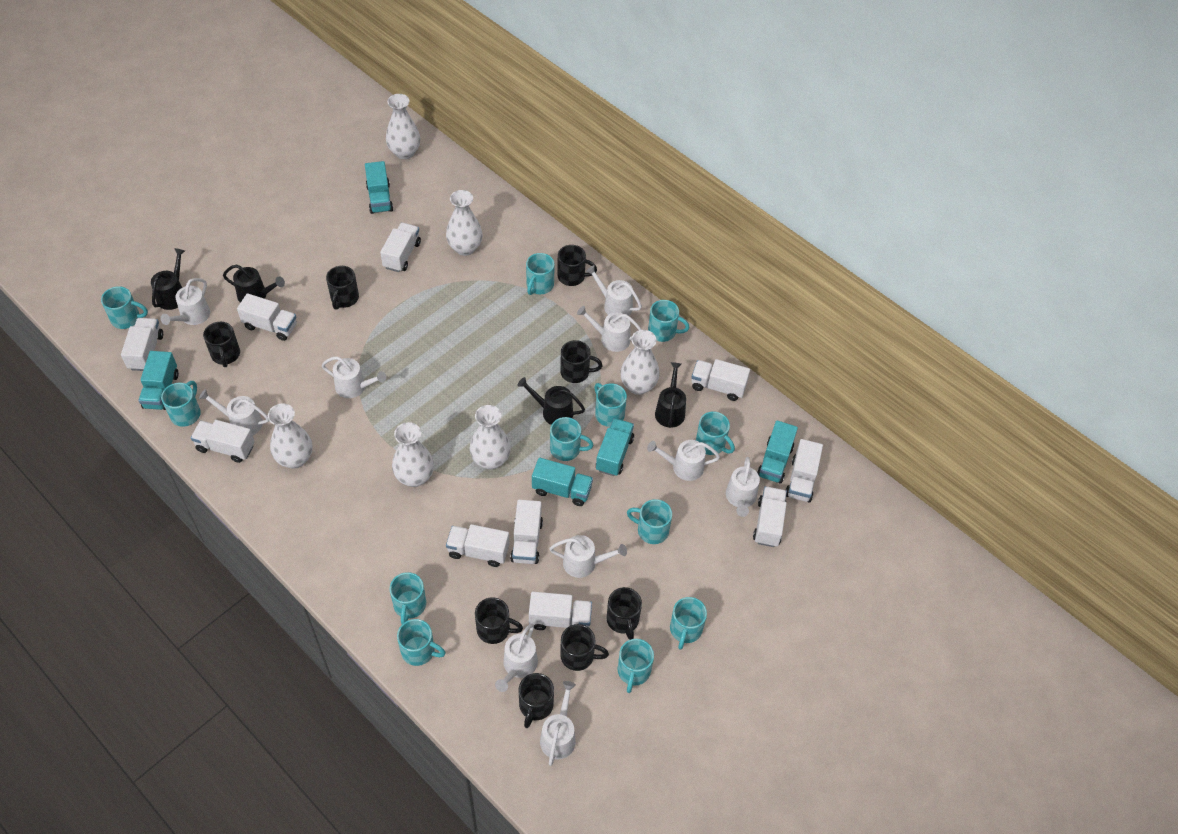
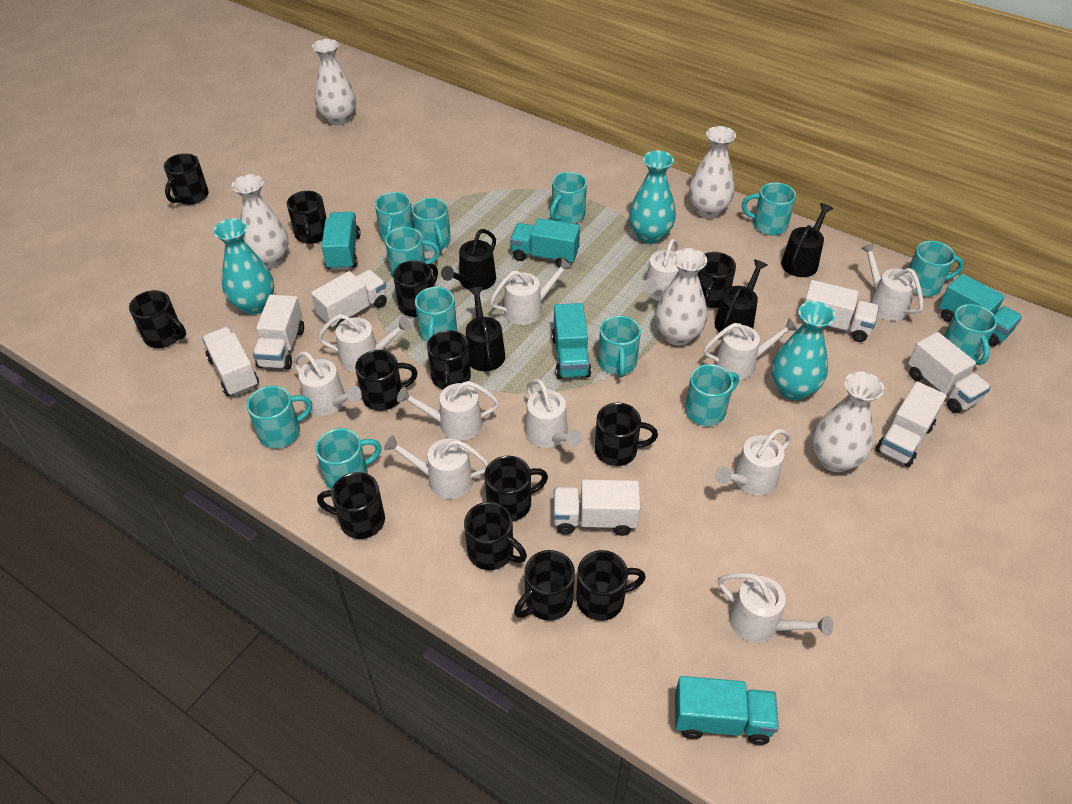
black mug: [203,322,240,367] [326,266,359,310] [475,597,523,644] [519,673,554,728] [557,245,597,286] [560,340,602,383] [560,624,609,671] [606,587,642,640] = 8 -> [129,290,186,348] [164,153,209,205] [287,191,326,244] [317,472,385,539] [355,350,417,411] [393,260,438,317] [427,330,471,389] [464,502,527,570] [485,456,548,522] [514,550,575,620] [576,550,646,621] [595,403,658,466] [698,252,736,308] = 13
turquoise vase: none = 0 -> [213,218,274,315] [629,150,676,244] [771,301,835,400] = 3
white truck: [121,318,163,371] [191,420,255,463] [237,293,297,341] [380,223,421,272] [446,524,509,567] [510,500,543,564] [529,592,592,630] [691,359,750,401] [753,486,787,547] [786,439,823,503] = 10 -> [202,327,259,396] [253,295,304,370] [311,270,387,328] [553,480,640,536] [800,280,879,342] [876,381,947,467] [908,332,991,413] = 7
white vase: [268,403,312,469] [386,94,420,159] [392,422,434,487] [446,190,482,256] [470,405,511,470] [620,330,660,395] = 6 -> [232,174,288,268] [312,39,356,126] [655,248,707,346] [689,126,736,218] [812,371,884,472] = 5
white watering can: [160,278,210,325] [199,389,269,435] [322,356,386,398] [495,624,538,692] [540,681,576,766] [549,535,627,578] [577,306,642,352] [586,265,642,316] [647,440,720,481] [726,457,760,517] = 10 -> [293,351,362,416] [318,314,411,372] [384,435,489,499] [397,381,499,441] [490,258,572,325] [525,379,582,448] [643,239,679,301] [703,318,798,380] [715,429,791,496] [718,573,833,643] [861,243,923,321] = 11

